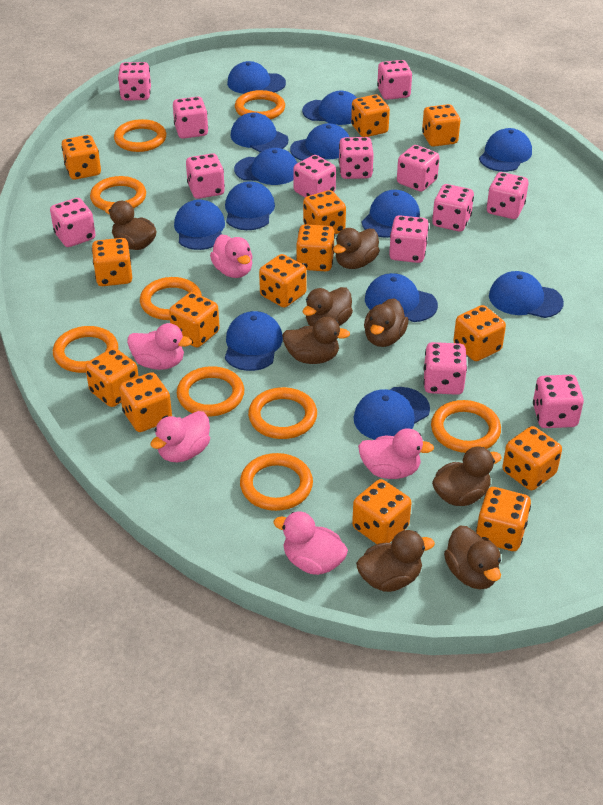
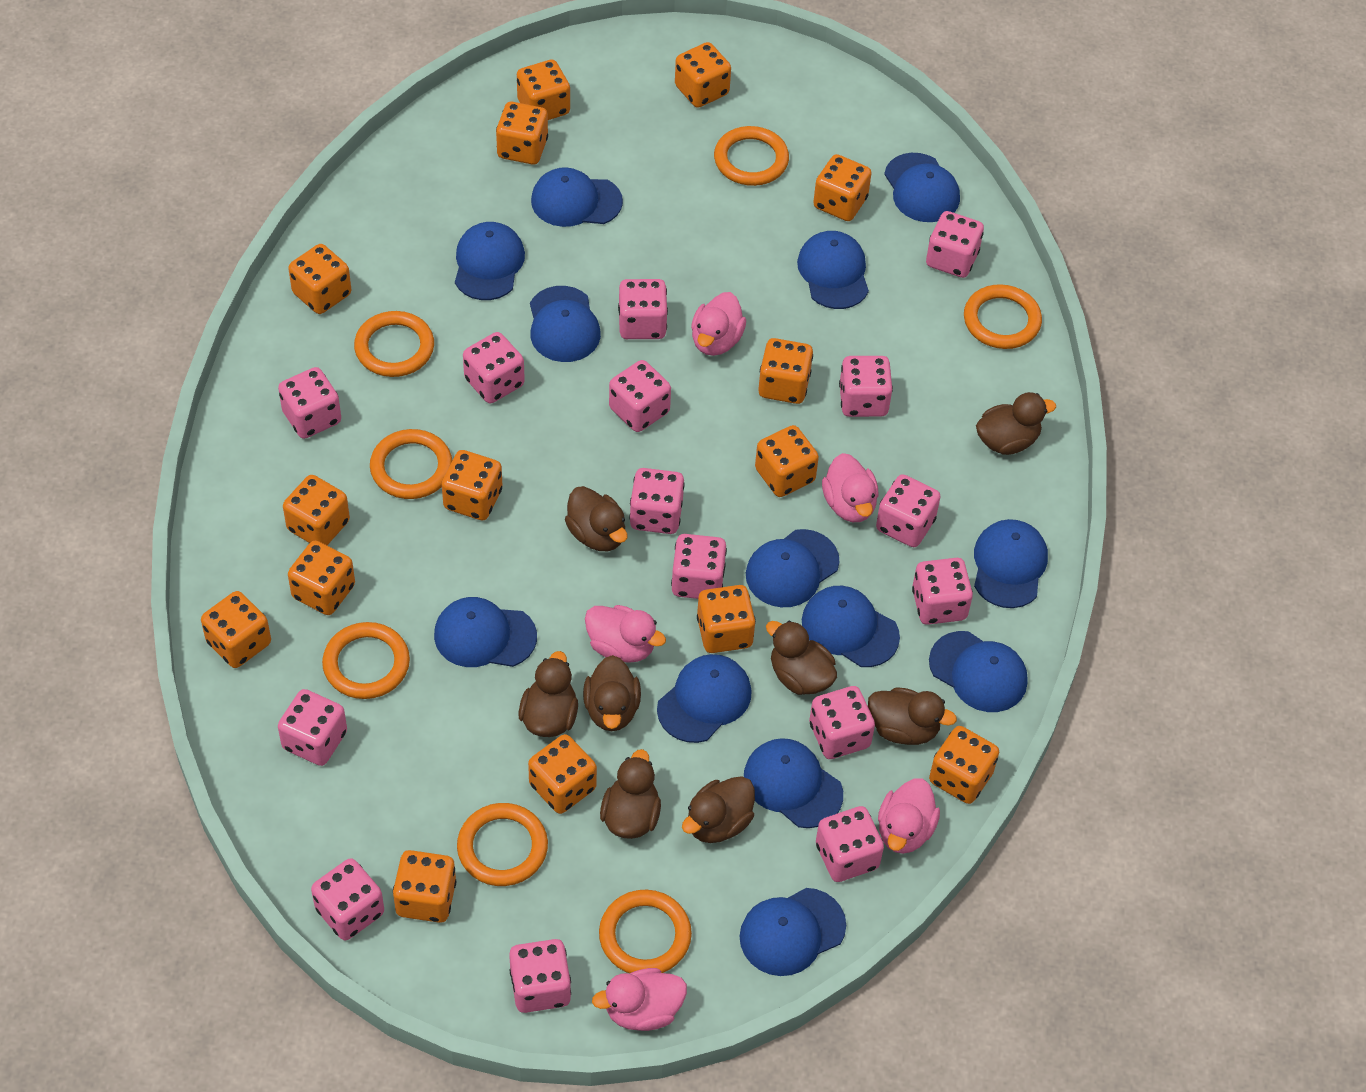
orange dice: [62,135,101,180] [85,348,139,407] [92,238,132,286] [119,372,172,432] [169,292,220,347] [259,254,307,308] [296,224,335,271] [303,190,346,234] [351,95,390,137] [352,479,412,544] [422,104,460,147] [453,305,506,361] [476,487,531,551] [502,426,562,490] = 14 -> [201,591,271,668] [283,475,350,545] [288,244,351,314] [288,541,355,615] [393,850,456,923] [442,450,502,520] [496,102,548,165] [517,59,570,120] [528,734,597,814] [675,42,731,108] [697,585,756,653] [755,425,819,497] [758,338,813,404] [813,154,872,221] [929,726,999,804] = 15
orange ring: [53,326,118,373] [90,176,146,211] [114,119,166,152] [140,277,202,320] [177,366,244,416] [235,90,285,120] [240,453,313,511] [248,387,317,439] [431,400,501,453] = 9 -> [322,622,410,699] [354,311,434,377] [370,429,452,499] [457,803,548,886] [599,890,692,973] [714,126,789,186] [964,284,1042,349] = 7
pink dice: [50,198,96,247] [118,62,151,101] [173,97,208,139] [186,153,225,199] [293,155,336,197] [339,137,374,179] [377,60,412,100] [389,215,429,263] [397,145,440,192] [424,342,467,395] [432,184,474,232] [487,172,528,219] [533,375,584,428] = 13 -> [278,367,341,439] [278,689,347,766] [311,858,384,940] [463,332,525,403] [509,939,571,1013] [609,360,671,432] [618,279,668,339] [629,468,685,534] [671,534,727,599] [809,686,875,759] [816,806,884,882] [839,356,893,417] [876,474,941,547] [912,558,973,625] [926,211,984,278] = 15

